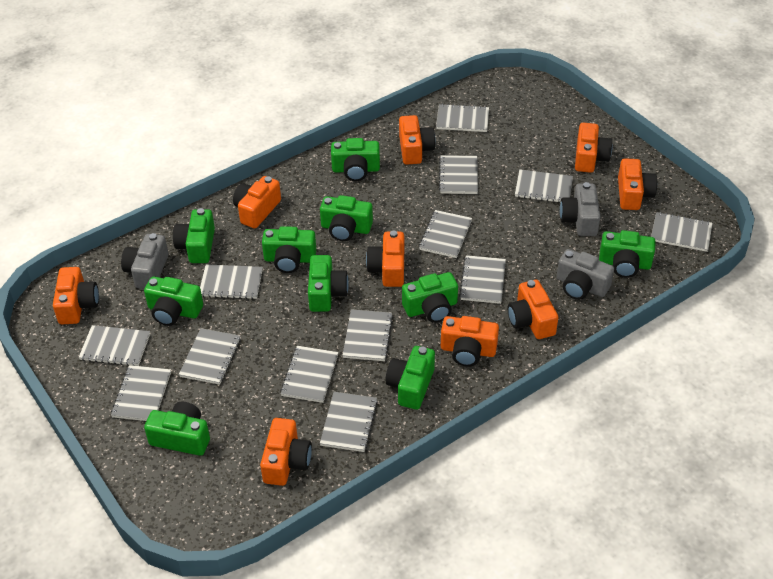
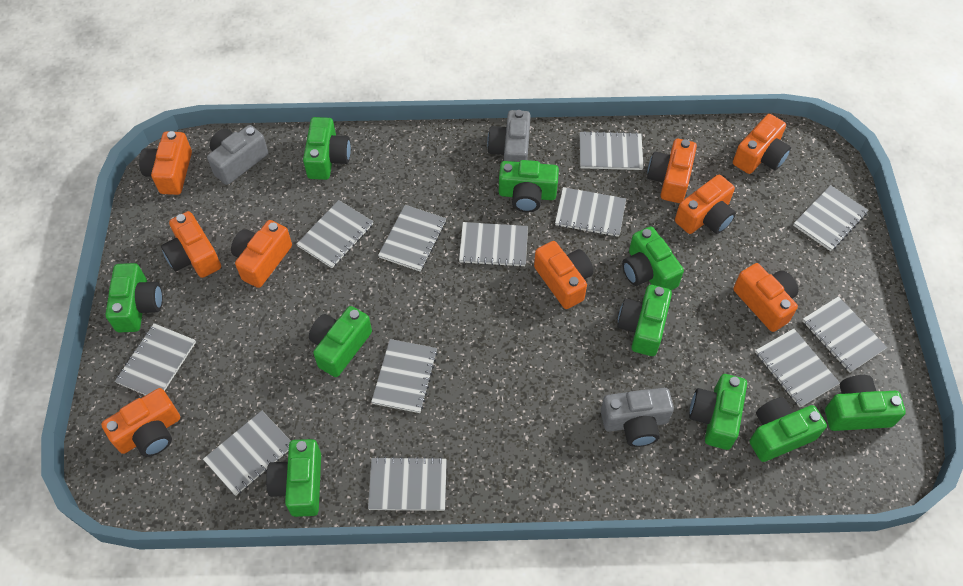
grey notebook: [78,325,150,366] [111,365,171,421] [179,328,241,385] [200,264,263,299] [280,346,338,403] [320,392,378,452] [342,309,393,361] [419,210,472,258] [436,104,489,132] [439,155,478,194] [459,255,506,304] [515,169,573,203] [651,212,713,252] = 13 -> [115,323,196,395] [203,411,291,496] [297,200,373,268] [368,457,447,511] [371,339,438,413] [378,205,446,272] [459,222,528,267] [555,187,626,237] [580,131,644,170] [755,328,840,407] [793,185,868,251] [802,296,887,373] = 12

